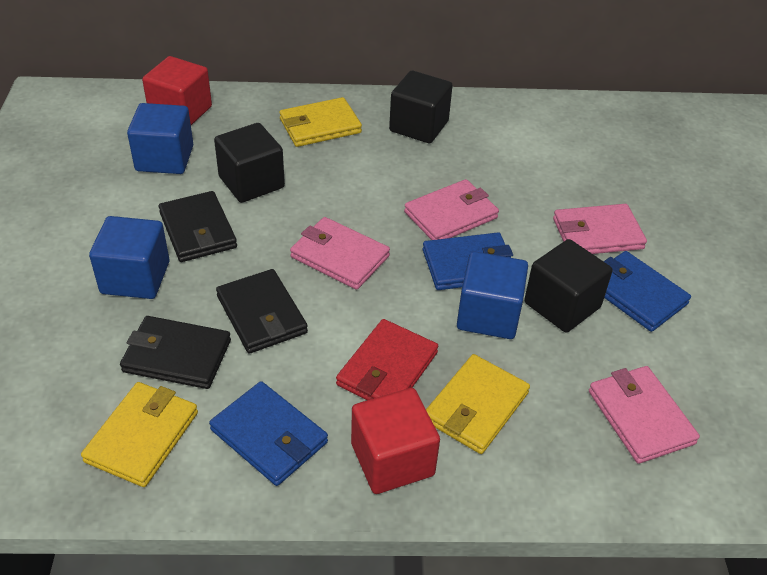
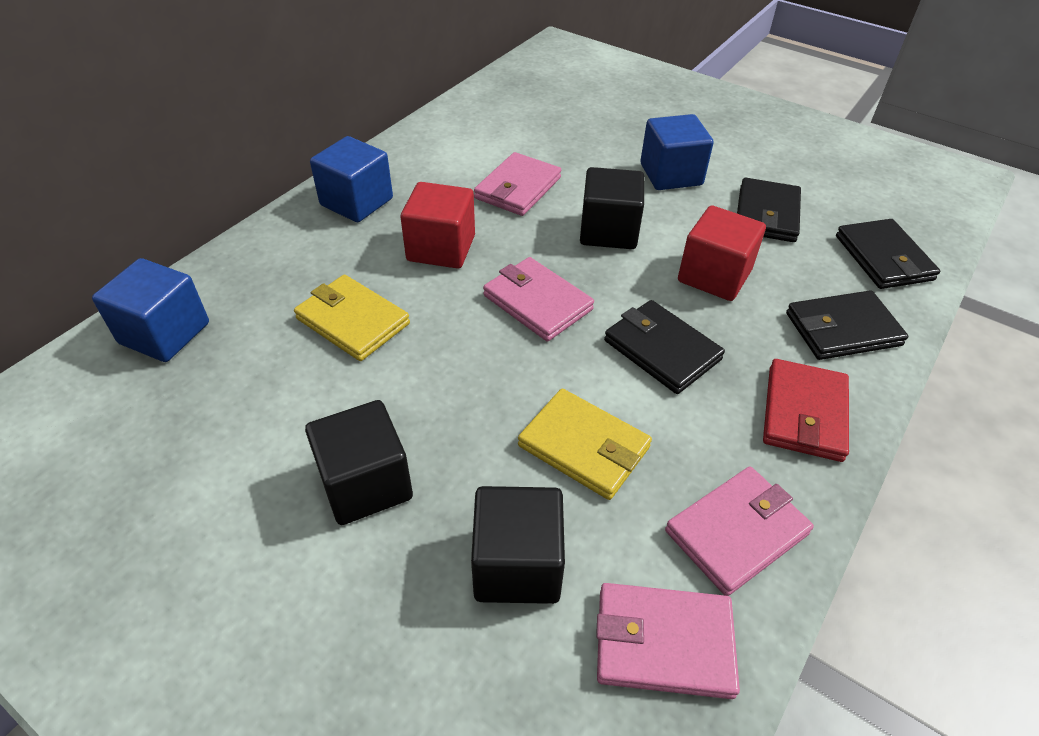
black wallet: [120,316,231,389] [159,191,237,262] [216,269,308,354] = 3 -> [604,300,725,394] [737,178,801,242] [786,290,908,360] [836,219,940,289] = 4
blue wallet: [209,381,328,486] [423,233,513,290] [603,251,691,332] = 3 -> none = 0
yellow wallet: [81,382,198,487] [279,97,362,147] [426,354,530,454] = 3 -> [294,275,410,361] [518,388,652,500] = 2

